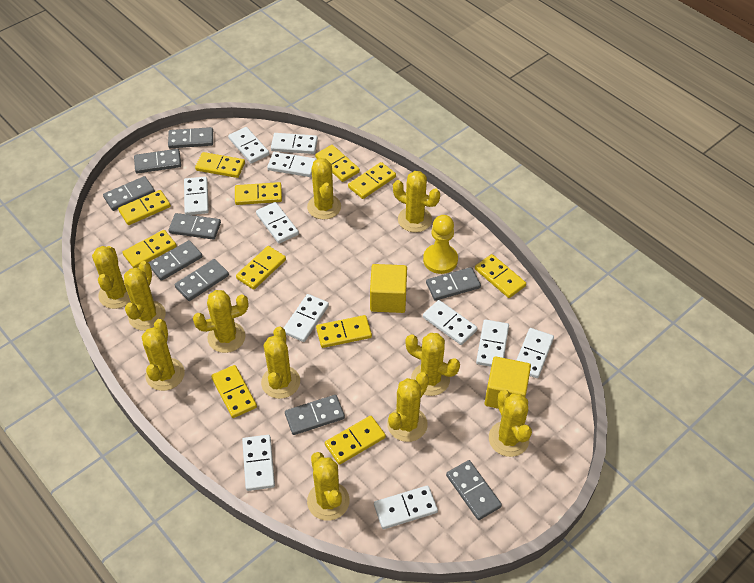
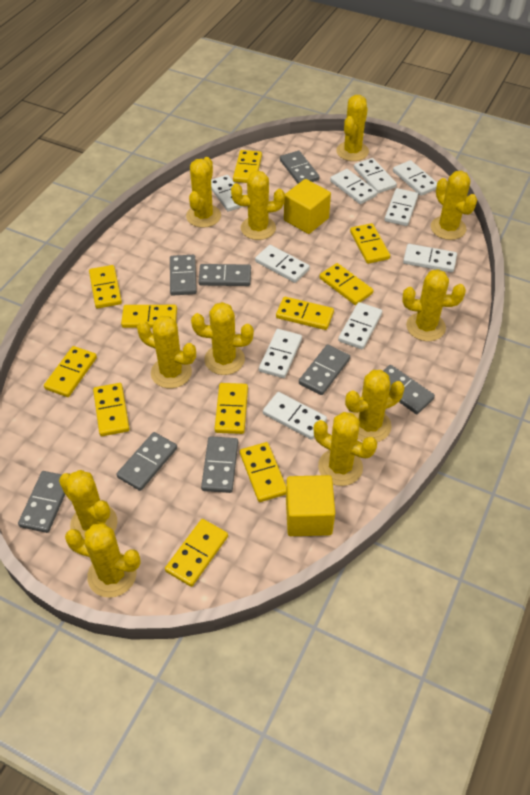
grey domino: [103,176,155,211] [134,149,181,173] [149,240,202,281] [168,127,213,148] [168,213,221,240] [175,259,229,301] [285,395,345,435] [426,267,481,301] [446,460,502,520] = 9 -> [18,471,65,533] [116,432,177,491] [170,255,197,296] [198,264,251,286] [201,436,238,493] [280,151,320,184] [299,345,350,395] [383,365,435,414] = 8
white domino: [184,177,209,215] [228,127,269,164] [242,435,275,491] [256,202,299,244] [267,152,316,177] [271,133,318,154] [284,294,329,342] [374,485,438,529] [423,300,477,345] [476,319,509,367] [516,328,554,378] = 11 -> [211,175,244,212] [255,245,310,283] [259,329,302,378] [263,392,327,440] [330,169,378,204] [338,302,382,349] [354,158,397,194] [385,188,418,226] [393,160,437,196] [403,244,457,273] = 10
yellow pawn: [423,215,458,274] = 1 -> none = 0

